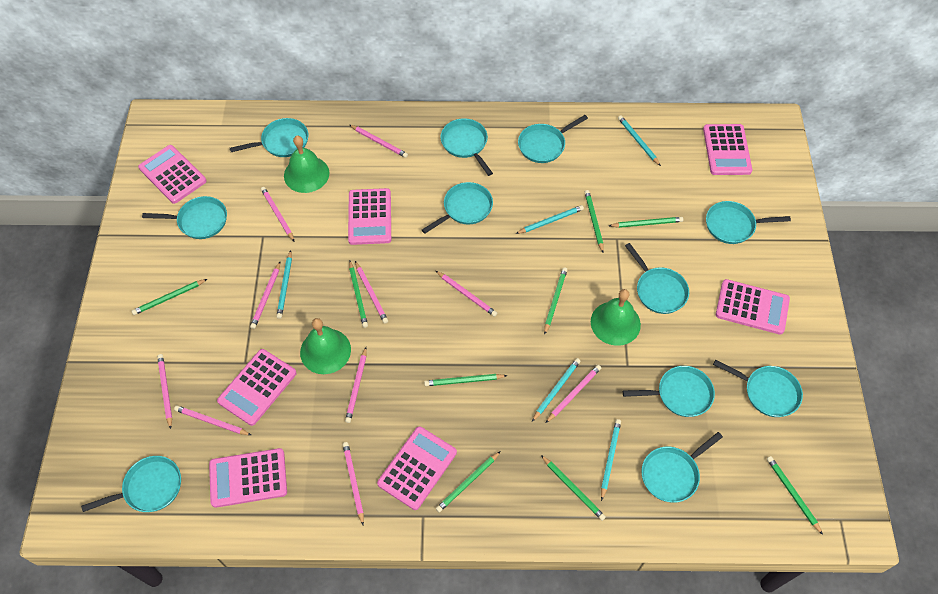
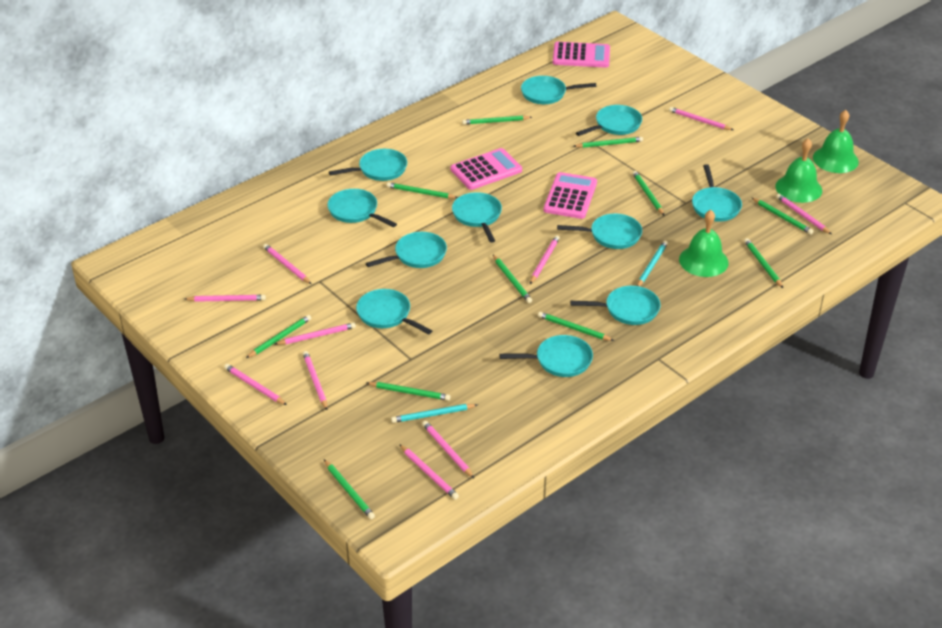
green pencil: [132,279,207,315] [349,261,368,328] [424,374,508,386] [436,451,501,512] [541,455,606,521] [544,267,567,335] [585,190,604,253] [609,217,683,228] [767,456,823,535] = 9 -> [246,315,311,358] [324,459,375,519] [367,382,450,401] [387,182,458,199] [462,116,532,125] [493,255,532,303] [538,312,614,341] [573,137,643,148] [632,171,664,215] [744,238,783,288] [752,198,813,234] = 11
pink calculator: [138,145,207,204] [209,448,287,508] [217,349,297,426] [348,188,391,245] [377,426,457,510] [703,124,752,175] [716,279,790,335] = 7 -> [451,148,522,190] [544,172,597,219] [553,42,610,68] = 3
turquoise pencil: [276,250,292,319] [516,205,584,234] [532,358,581,421] [601,419,621,501] [618,115,661,166] = 5 -> [391,404,478,423] [637,241,668,286] = 2

